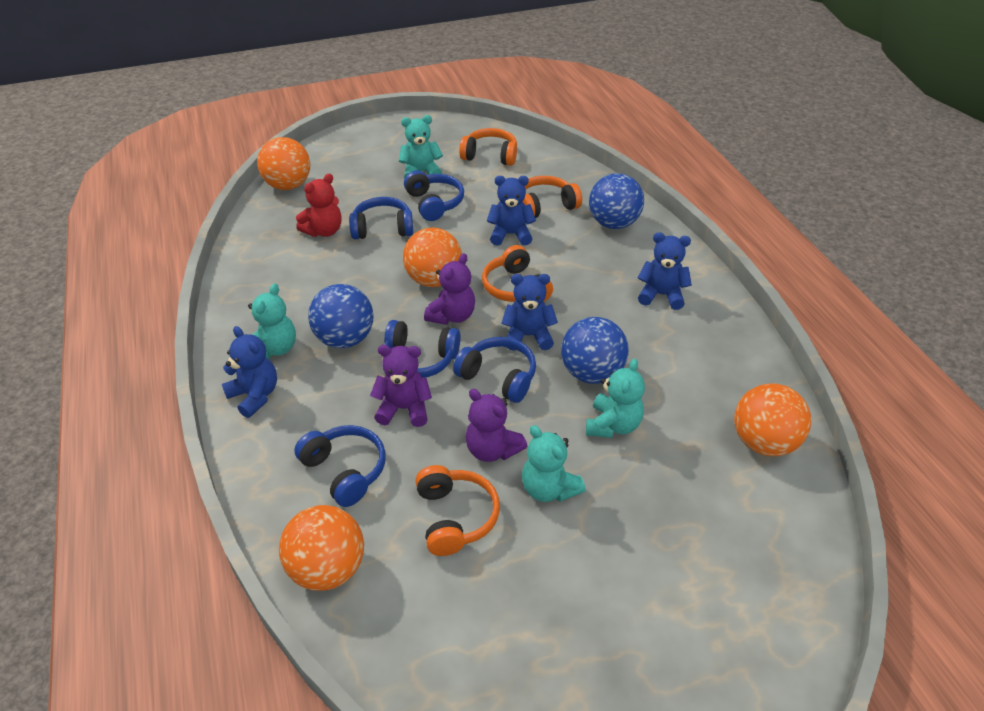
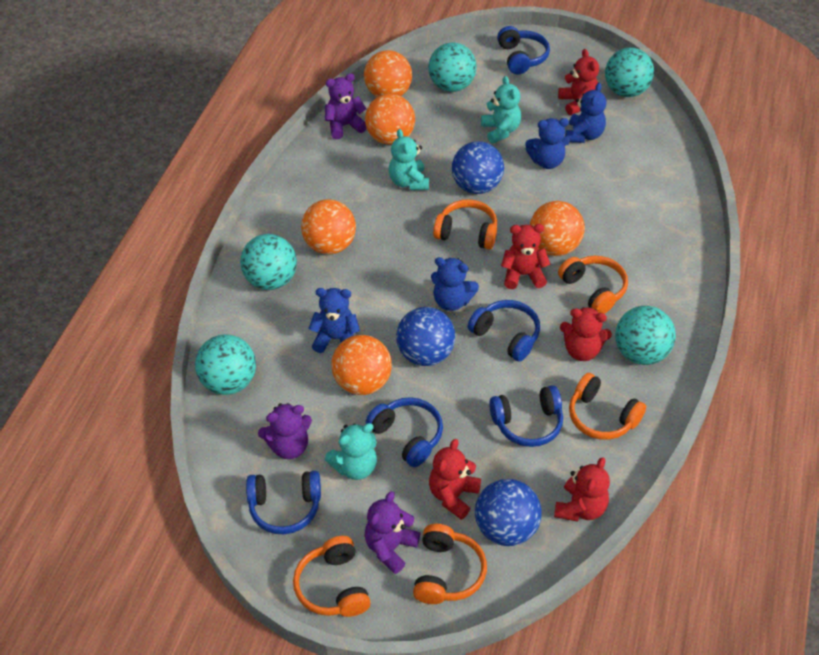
orange ball: [257,137,310,190] [279,505,364,591] [403,228,462,287] [734,383,811,456] = 4 -> [301,199,356,254] [331,335,392,395] [364,50,412,97] [365,94,415,145] [530,201,585,256] = 5
orange headphones: [415,465,500,556] [459,128,517,166] [482,245,553,302] [522,176,582,218] = 4 -> [293,536,371,617] [413,524,487,604] [433,199,497,249] [558,256,628,314] [569,373,646,440] = 5
red teddy bear: [296,173,342,237] = 1 -> [429,439,481,520] [501,224,550,289] [554,457,610,522] [558,49,599,115] [560,307,612,361] = 5
turquoise ball: none = 0 -> [195,334,256,395] [240,234,297,290] [428,42,476,92] [605,48,654,97] [615,306,676,365] = 5
turquoise teddy bear: [248,283,296,359] [399,115,443,179] [522,425,586,502] [586,358,645,438] = 4 -> [325,423,377,480] [389,129,429,190] [481,76,521,144] = 3

